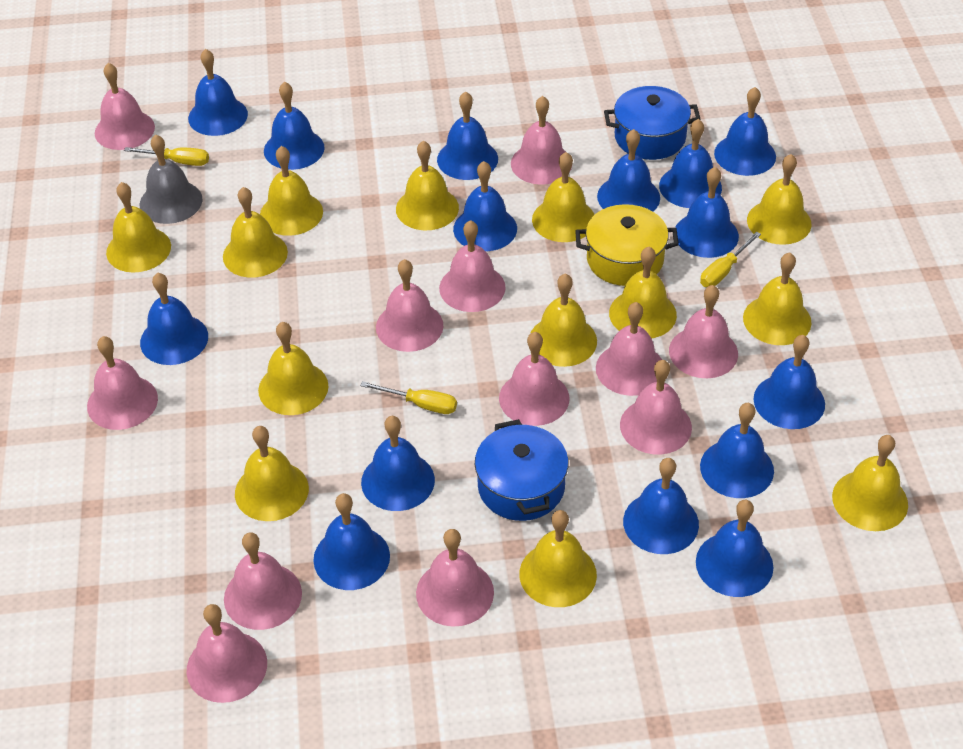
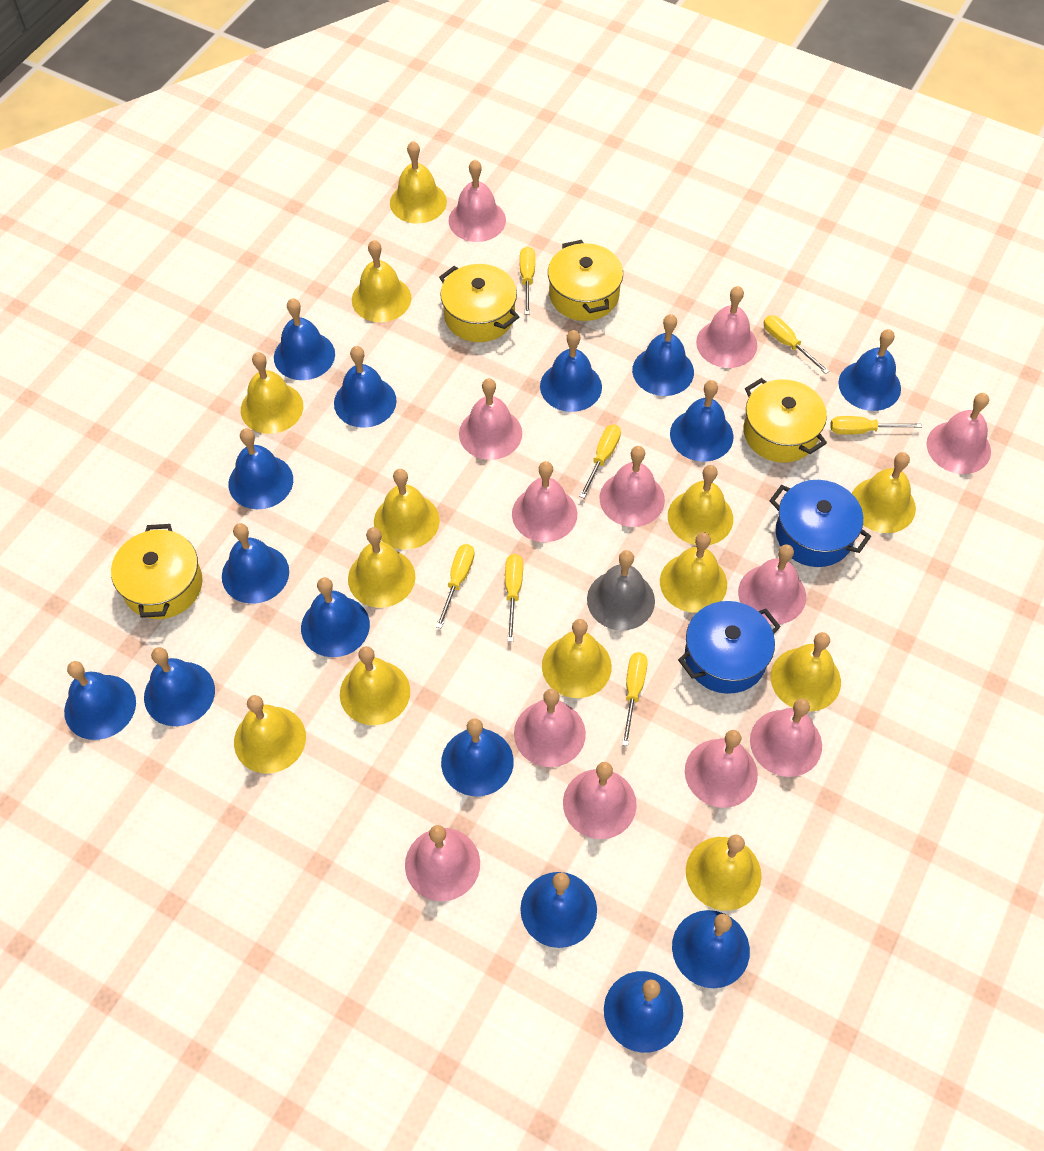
yellow pot: [575,204,679,286] = 1 -> [111,524,202,619] [439,264,519,342] [548,240,623,321] [743,378,827,463] = 4
yellow screwdriver: [124,147,209,166] [360,381,457,414] [700,232,761,287] = 3 -> [436,544,475,628] [505,554,523,642] [520,247,535,315] [579,425,621,498] [622,652,648,746] [764,315,830,374] [831,416,922,435] = 7

